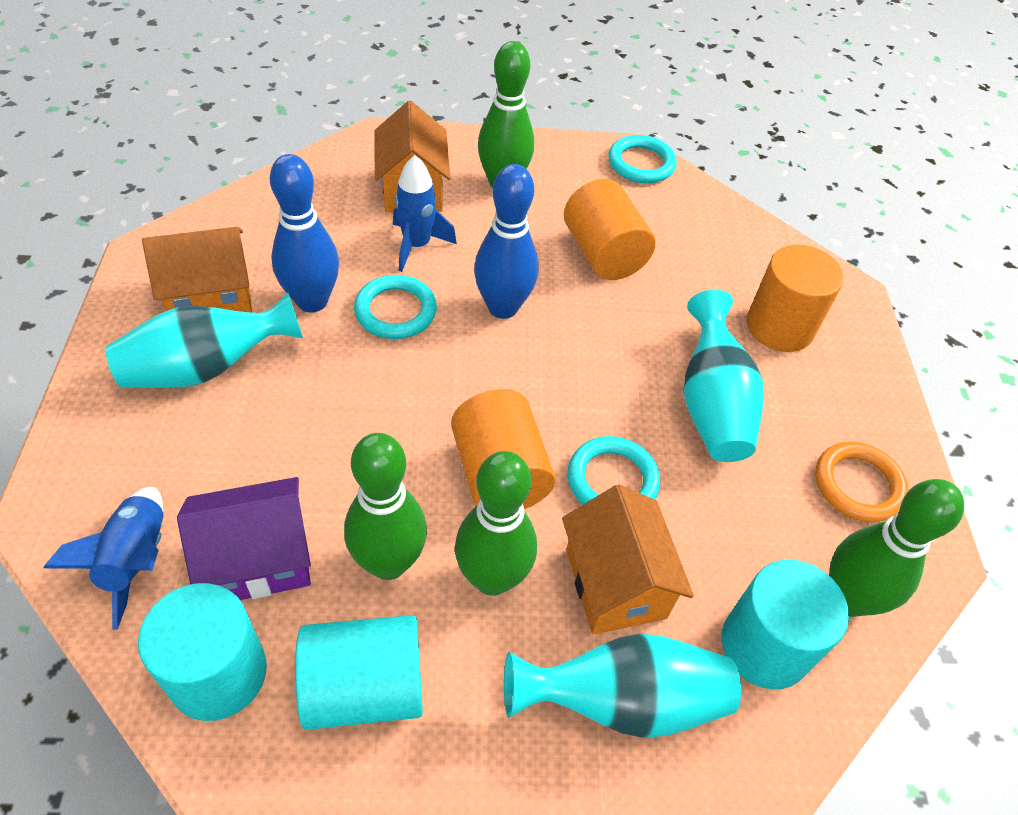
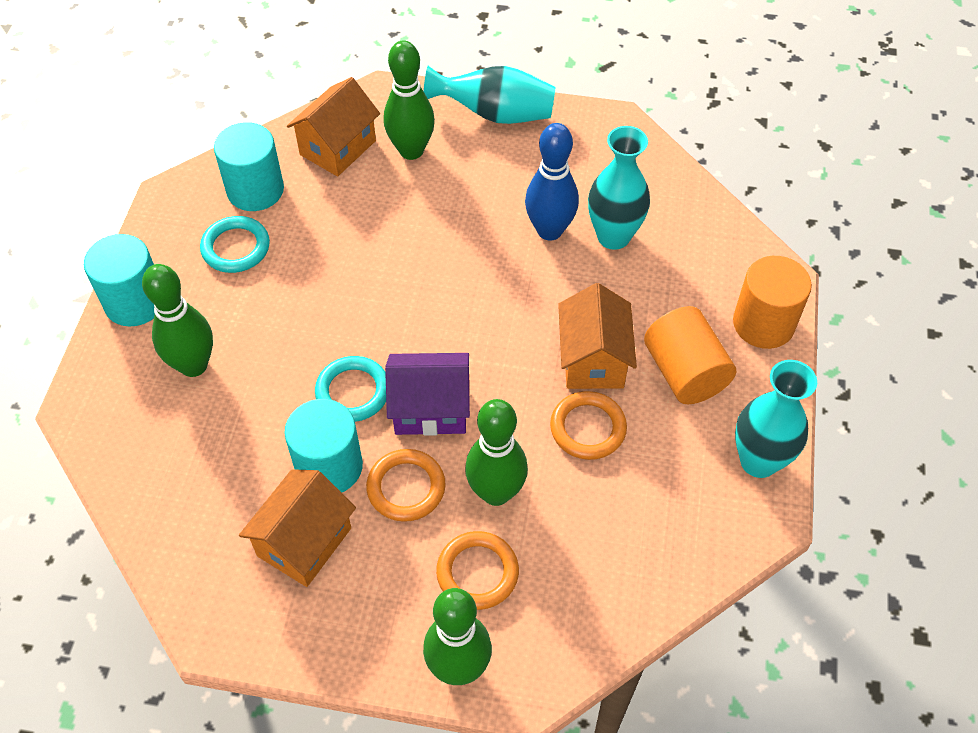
blue bowling pin: [270,154,339,312] [474,164,539,319] = 2 -> [525,123,579,240] = 1
blue rocket: [43,487,164,630] [393,155,457,272] = 2 -> none = 0
orange cylinder: [451,389,555,509] [564,179,656,280] [747,245,844,352] = 3 -> [644,306,736,404] [733,256,812,349] = 2
orange ring: [815,441,909,523] = 1 -> [366,449,446,522] [436,531,519,610] [550,391,627,460] = 3
turquoise ring: [354,275,437,339] [567,436,660,505] [608,135,677,183] = 3 -> [200,216,270,273] [315,356,386,422] = 2

